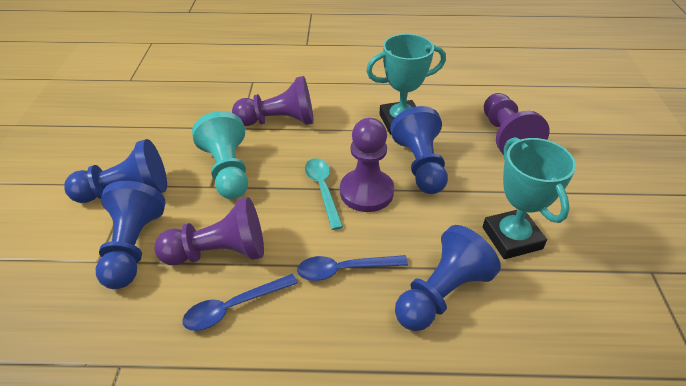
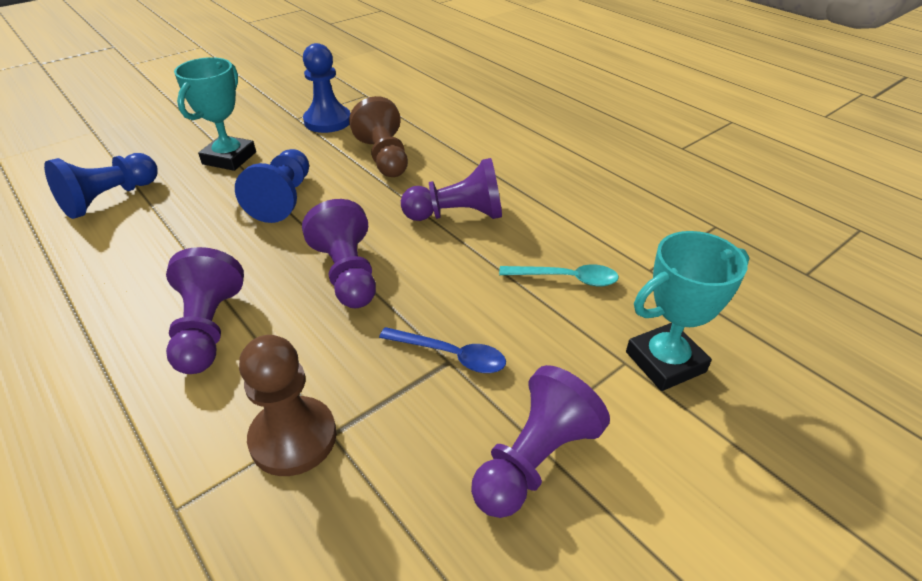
blue pawn: [64,139,167,203] [96,181,165,289] [390,106,448,194] [395,225,501,331] = 4 -> [44,153,158,219] [235,149,309,223] [303,43,350,133] = 3
blue spoon: [182,274,298,331] [297,255,408,281] = 2 -> [379,327,506,373] = 1
brown pawn: none = 0 -> [239,335,336,476] [349,96,408,177] = 2
turquoise pawn: [192,111,248,199] = 1 -> none = 0

